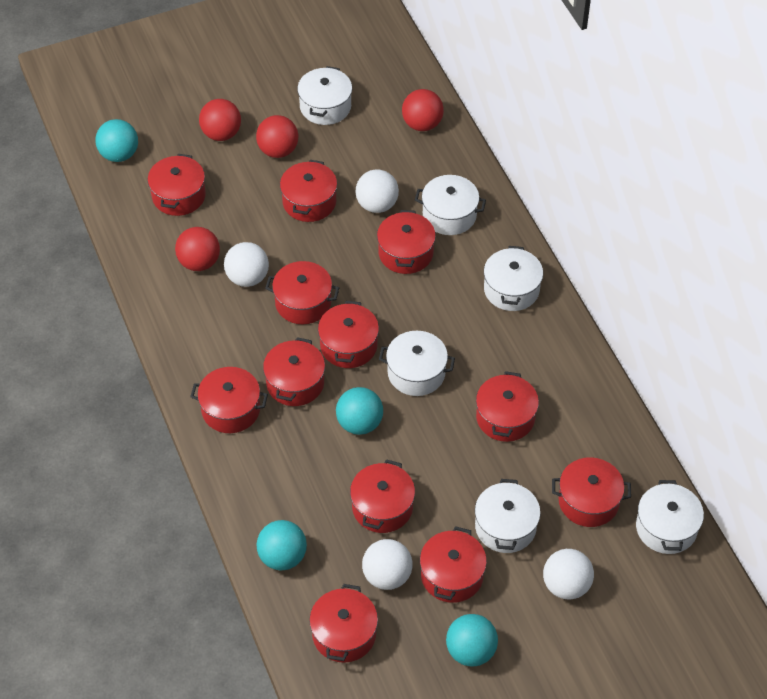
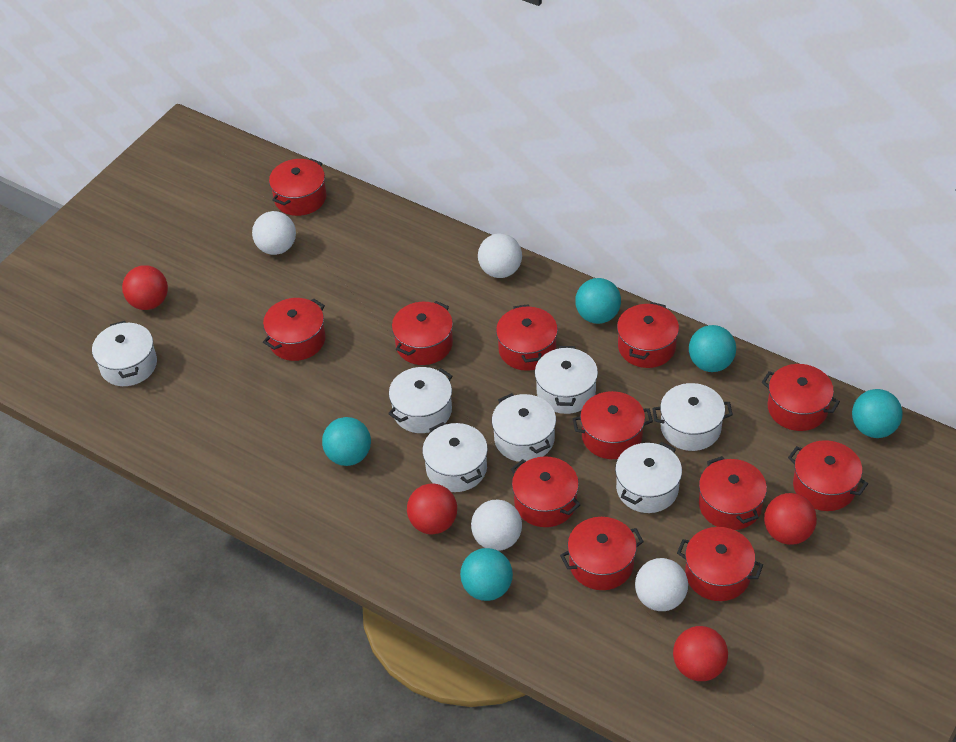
turquoise ball: [95,119,138,162] [256,520,307,571] [336,387,383,435] [446,614,498,666] = 4 -> [322,417,371,466] [460,548,513,601] [575,278,621,324] [689,325,736,372] [852,389,902,438] = 5
white pot: [297,66,352,125] [379,331,455,396] [415,175,486,235] [475,479,541,553] [484,246,543,311] [636,480,704,554] = 6 -> [92,321,157,386] [388,367,452,433] [422,422,488,492] [492,393,556,462] [535,346,598,414] [615,442,682,513] [652,383,733,451] = 7

